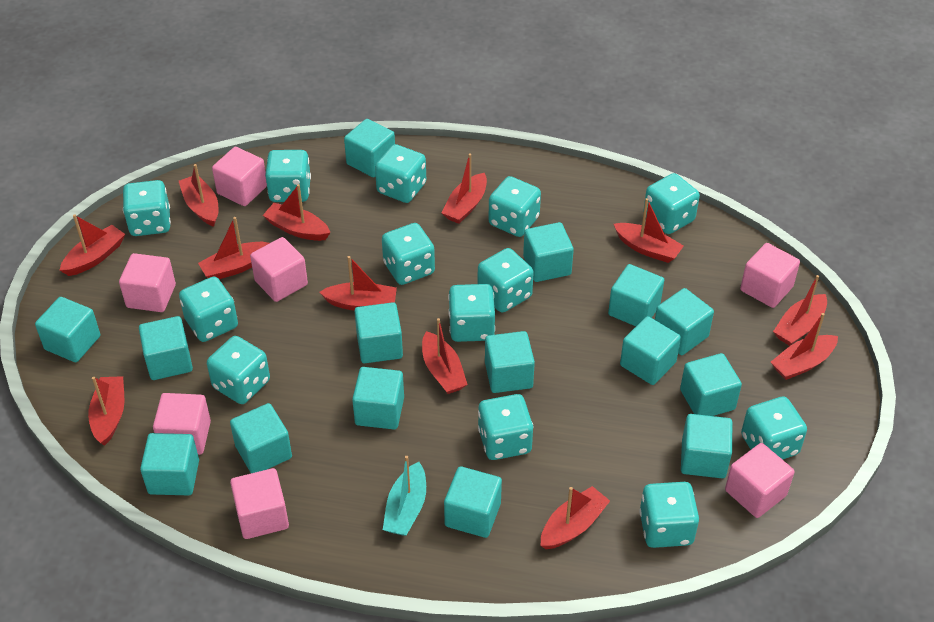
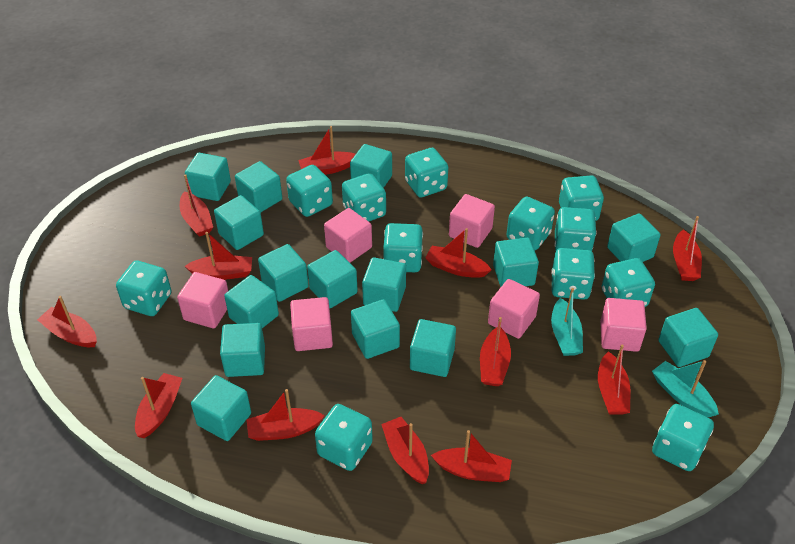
pink cube: [119,253,176,312] [153,393,211,455] [212,147,267,206] [230,468,289,539] [250,237,308,302] [725,443,794,518] [740,243,800,308] = 7 -> [177,272,228,328] [290,297,333,351] [324,208,372,263] [449,194,495,248] [488,279,540,339] [600,298,647,352] = 6
turquoise boat: [383,456,426,536] = 1 -> [551,288,583,356] [652,360,719,418] = 2
turquoise dice: [123,180,171,236] [179,277,238,342] [207,336,270,404] [265,150,311,202] [375,144,426,203] [382,223,435,285] [448,284,495,342] [478,248,534,313] [478,394,534,460] [488,176,541,237] [639,482,699,548] [643,173,700,234] [741,396,807,460] = 13 -> [116,261,171,316] [286,165,333,217] [315,404,373,471] [342,173,386,222] [383,223,423,272] [405,148,448,198] [506,197,555,250] [551,248,595,300] [554,207,597,251] [559,175,604,221] [602,258,655,307] [652,404,714,471] = 12

